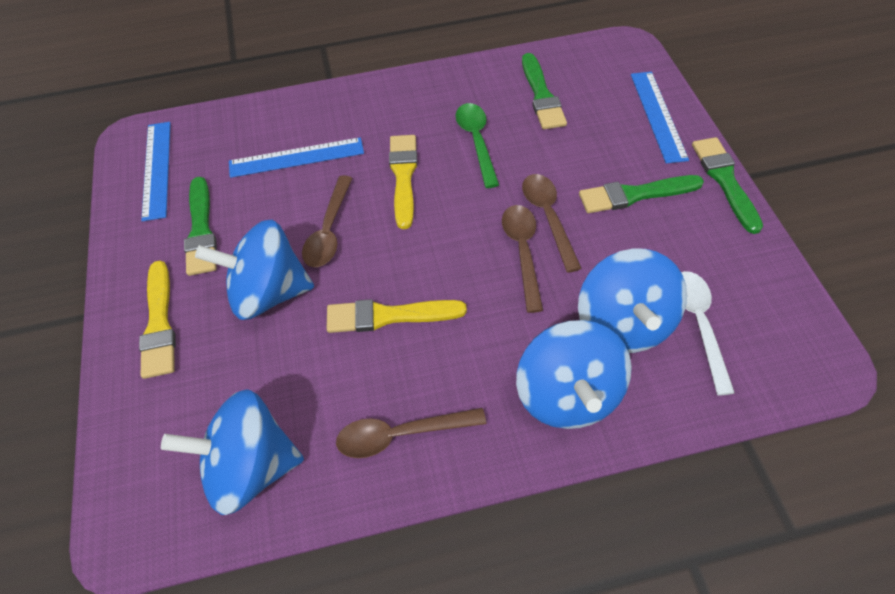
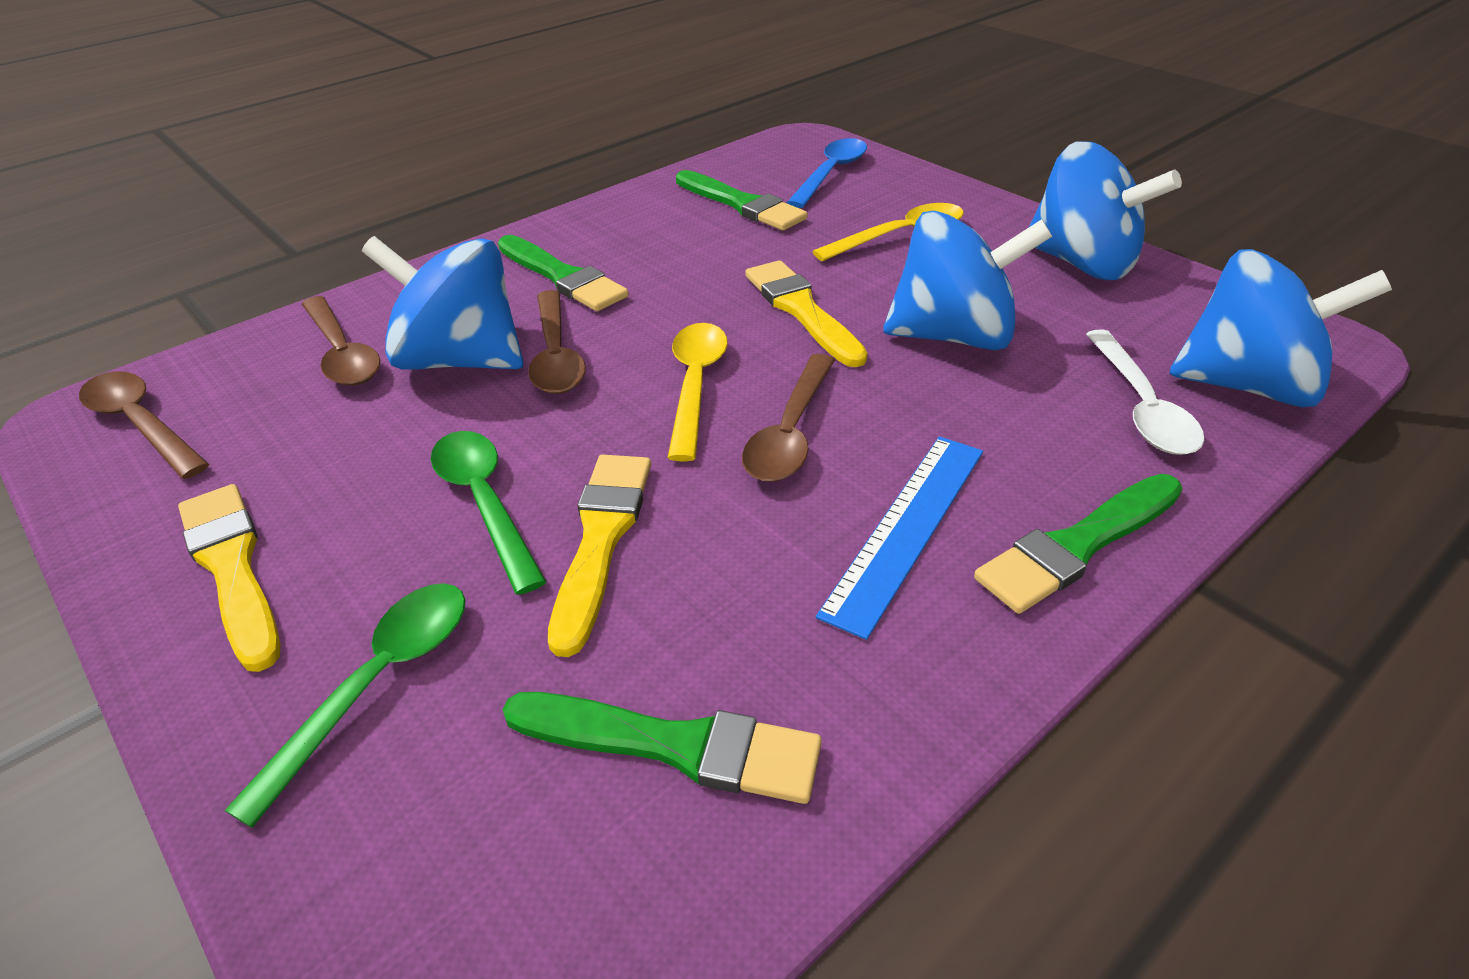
blue ruler: [141,122,171,222] [229,137,364,178] [631,72,689,164] = 3 -> [816,436,983,640] = 1
blue spoon: none = 0 -> [787,138,867,208] = 1
green spoon: [455,103,499,188] = 1 -> [224,583,465,828] [431,431,547,595] = 2
yellow spoon: none = 0 -> [668,323,728,462] [812,203,964,261] = 2

